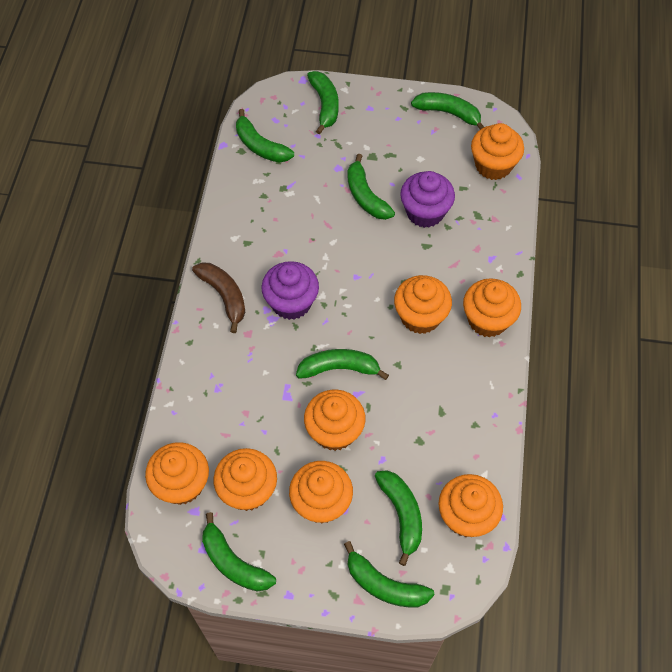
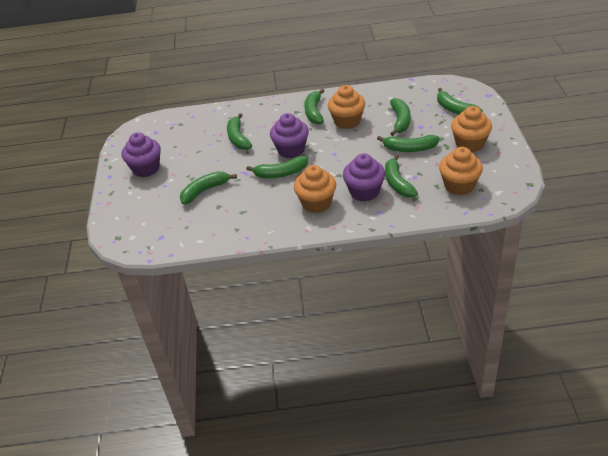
brown banana: [192,263,245,333] = 1 -> none = 0
orange cupcake: [145,442,209,505] [213,448,277,511] [289,461,353,524] [304,390,366,451] [394,275,452,334] [439,474,503,537] [463,278,521,337] [471,123,524,180] = 8 -> [294,165,336,213] [328,85,365,129] [439,147,483,195] [451,106,492,152] = 4
purple cupcake: [261,261,319,320] [400,171,455,228] = 2 -> [122,132,161,177] [270,113,309,158] [343,153,385,201] = 3

